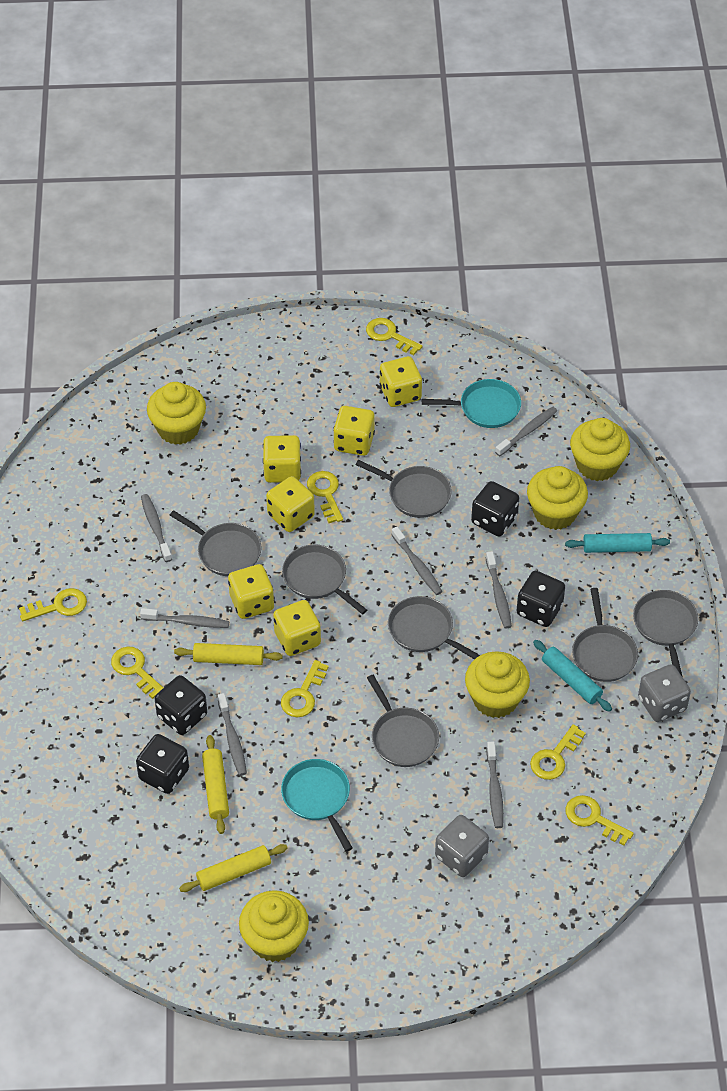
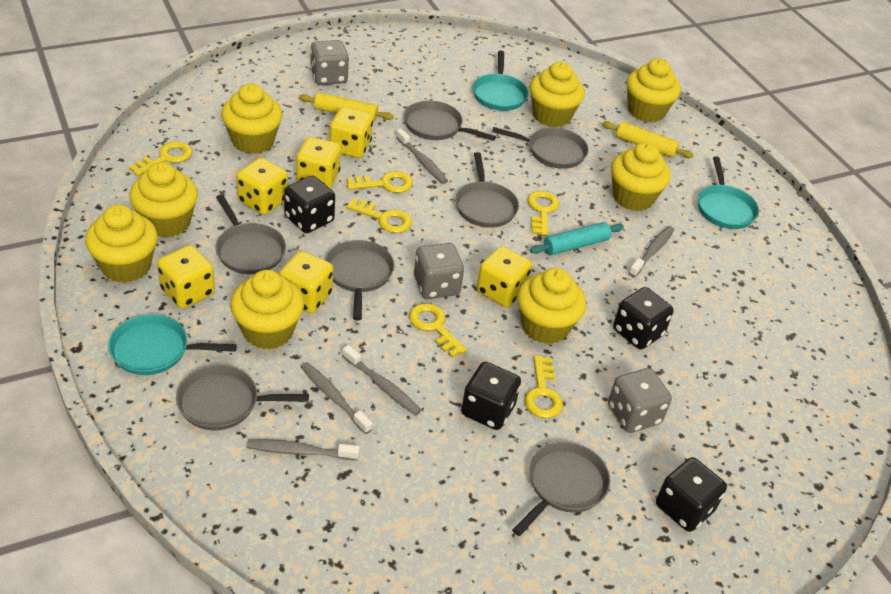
grey dice: [435,815,489,877] [638,664,691,722] = 2 -> [310,40,349,85] [414,243,464,299] [608,368,672,433] = 3
grey toothbrush: [140,608,230,628] [141,494,172,562] [218,693,247,776] [391,527,443,595] [486,551,512,629] [487,741,504,828] [495,407,557,456] = 7 -> [247,439,360,460] [301,362,373,434] [342,345,421,416] [396,129,448,184] [629,226,674,277] = 5
turquoise pan: [281,759,353,851] [422,379,521,428] = 2 -> [108,314,237,375] [473,50,528,111] [698,157,759,229] = 3
turquoise rolling pin: [533,640,612,712] [565,533,670,553] = 2 -> [530,222,624,255] = 1
yellow cupcake: [147,382,206,445] [239,890,309,962] [465,651,530,718] [527,466,588,530] [570,418,630,481] = 5 -> [85,205,158,283] [129,162,198,238] [221,84,283,154] [230,270,304,349] [517,268,586,344] [529,62,585,127] [611,142,671,211] [626,58,681,122] = 8
yellow key: [19,588,87,621] [111,646,164,699] [281,660,329,717] [307,471,343,523] [366,318,423,355] [530,724,586,780] [565,795,634,845] = 7 -> [129,141,192,176] [346,198,412,233] [347,171,413,193] [409,303,467,358] [524,356,563,418] [528,191,559,236] = 6
yellow rolling pin: [174,643,283,665] [179,844,287,892] [202,735,229,834] = 3 -> [299,92,394,122] [602,121,694,158] = 2

